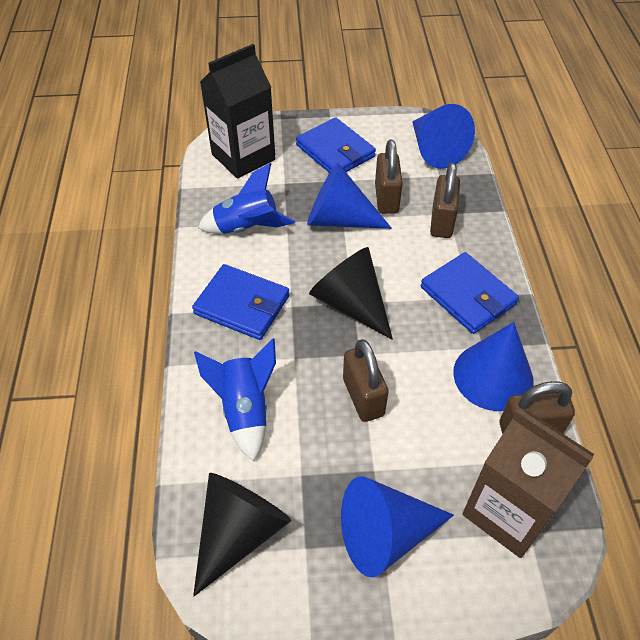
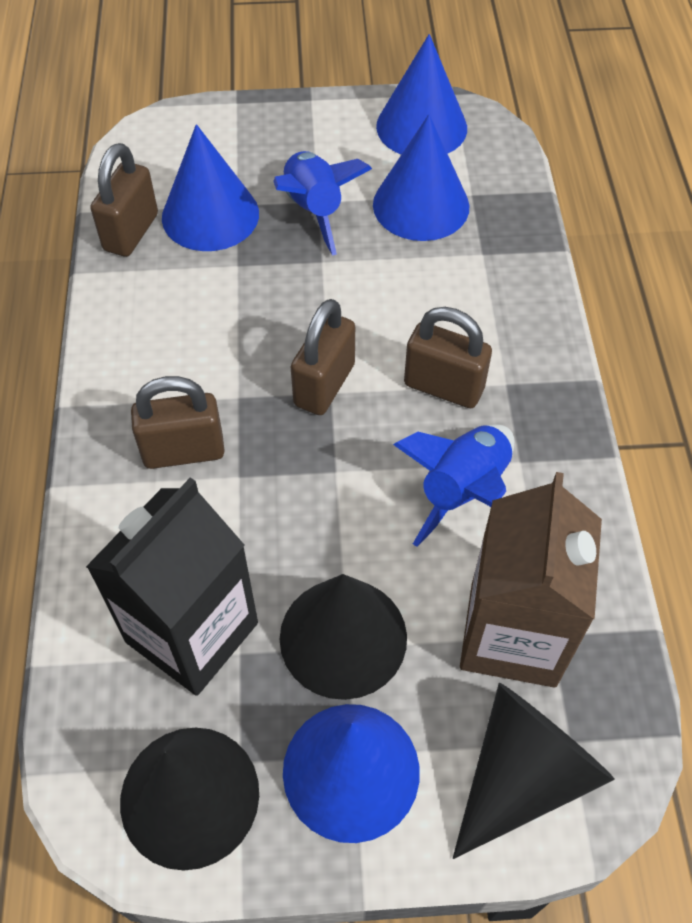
black cone: [193,473,291,596] [309,247,393,340] = 2 -> [120,728,259,870] [280,574,407,700] [453,683,615,859] = 3
blue wallet: [192,264,290,340] [296,117,376,173] [421,252,519,334] = 3 -> none = 0

